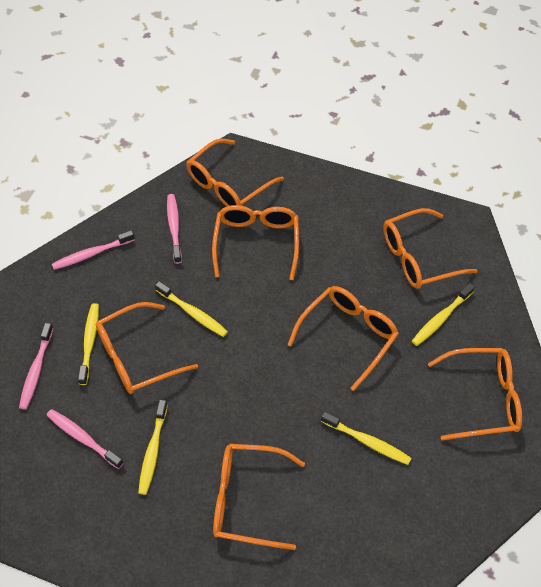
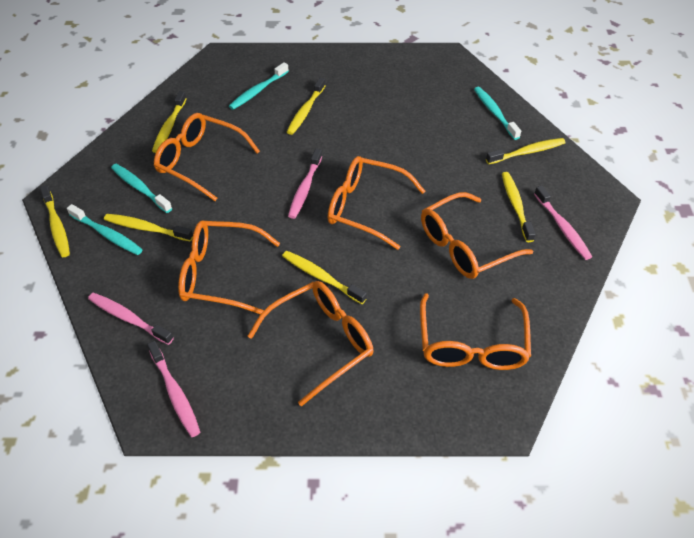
orange glasses: [96,302,198,394] [186,138,284,207] [212,205,299,280] [213,444,305,550] [288,286,399,391] [383,208,477,289] [428,348,522,441] = 7 -> [154,113,260,201] [178,220,280,314] [248,281,373,406] [328,156,425,250] [420,293,531,370] [421,192,533,279] = 6
turquoise toothbrush: none = 0 -> [67,204,143,255] [111,164,172,213] [229,62,289,110] [474,87,521,140] = 4
yellow toothbrush: [78,303,99,385] [138,399,168,495] [155,281,228,337] [321,412,411,465] [412,283,475,346] = 5 -> [40,185,70,257] [104,214,193,241] [152,91,187,153] [282,251,367,304] [287,78,326,135] [486,138,566,164] [502,172,536,242] = 7

